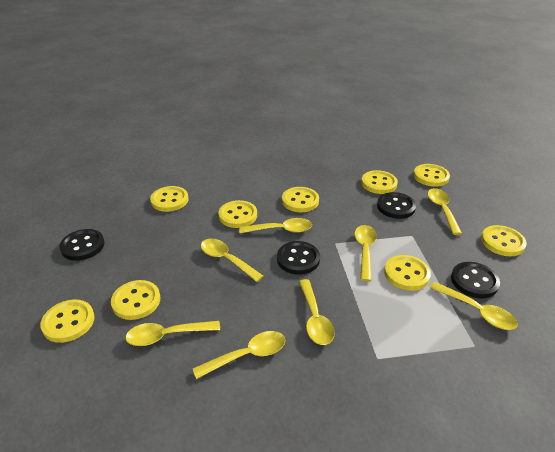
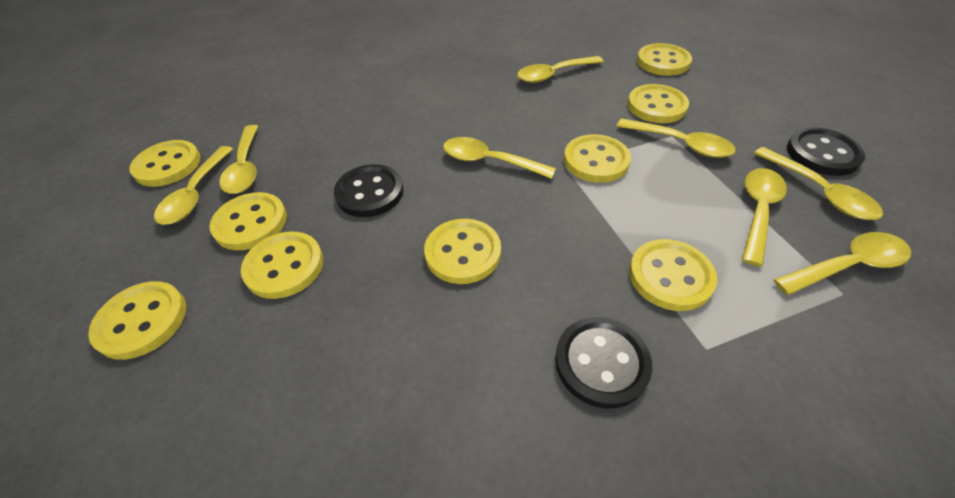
black button: [59,229,105,261] [277,241,320,275] [377,192,416,219] [451,262,500,298] = 4 -> [334,164,403,217] [555,317,652,409] [787,127,865,176] = 3

